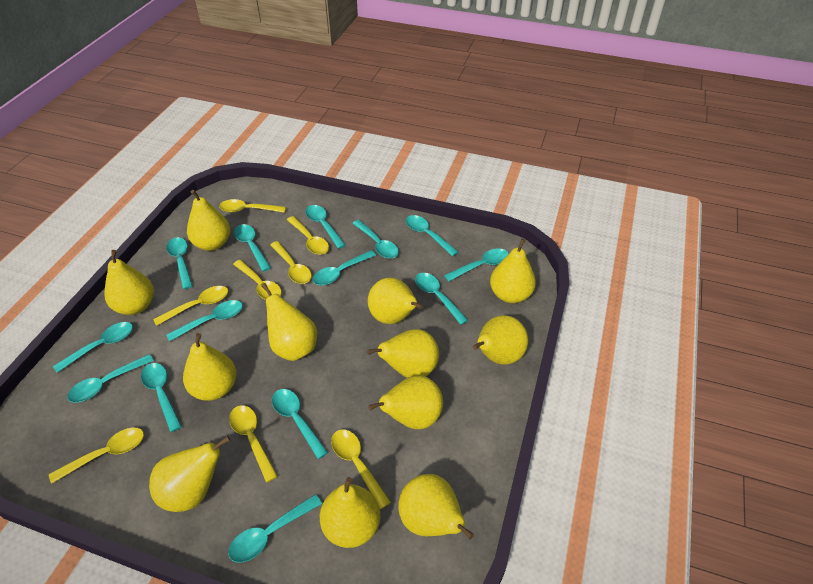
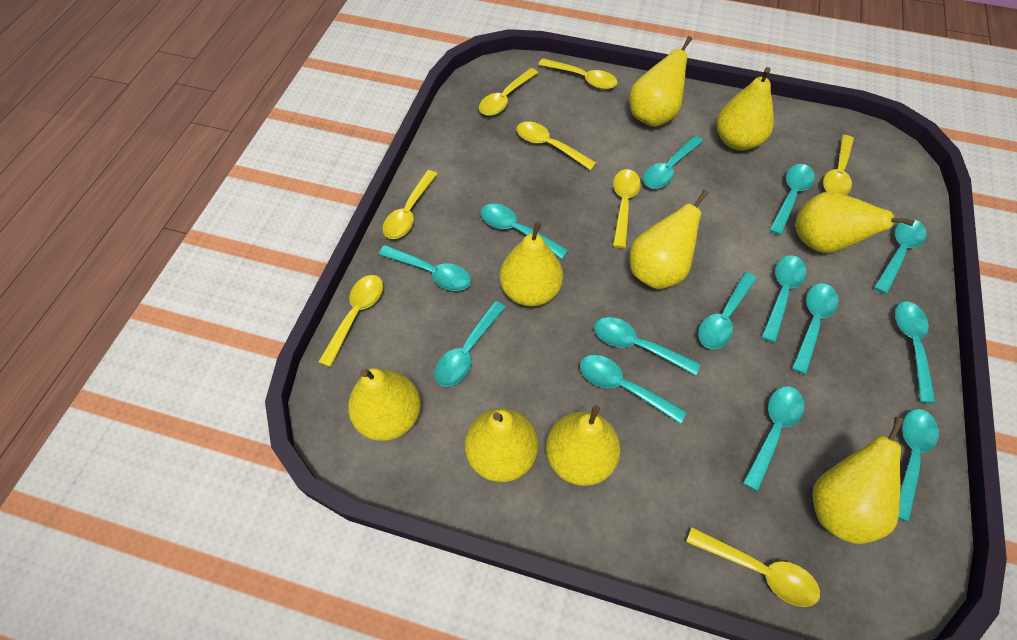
yellow pear: [104,250,154,315] [149,436,231,512] [183,333,237,401] [187,190,230,251] [261,283,317,361] [320,477,381,548] [367,329,439,378] [368,278,423,324] [368,375,443,429] [398,474,474,539] [473,315,528,365] [490,238,536,303] = 12 -> [348,368,421,441] [465,408,538,482] [500,222,563,306] [546,405,620,486] [629,36,692,127] [630,190,709,289] [717,67,774,150] [796,192,915,253] [813,417,904,544] = 9

